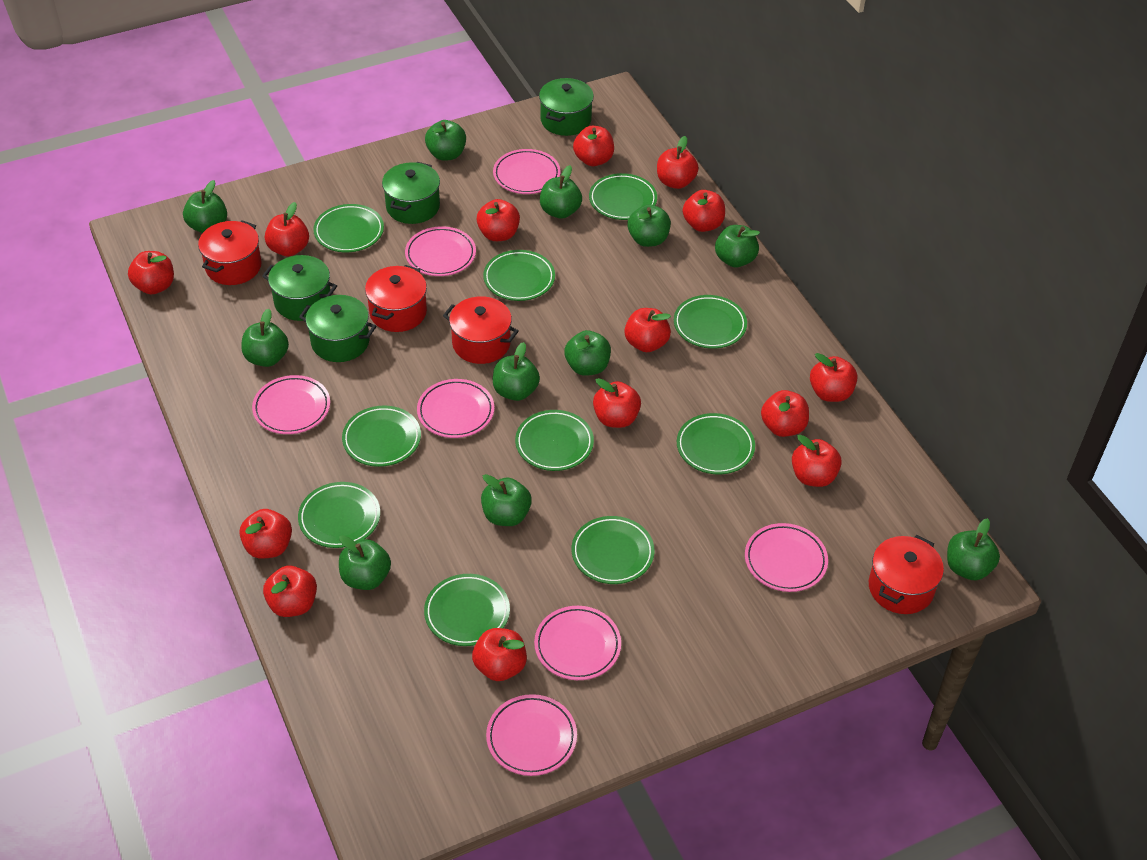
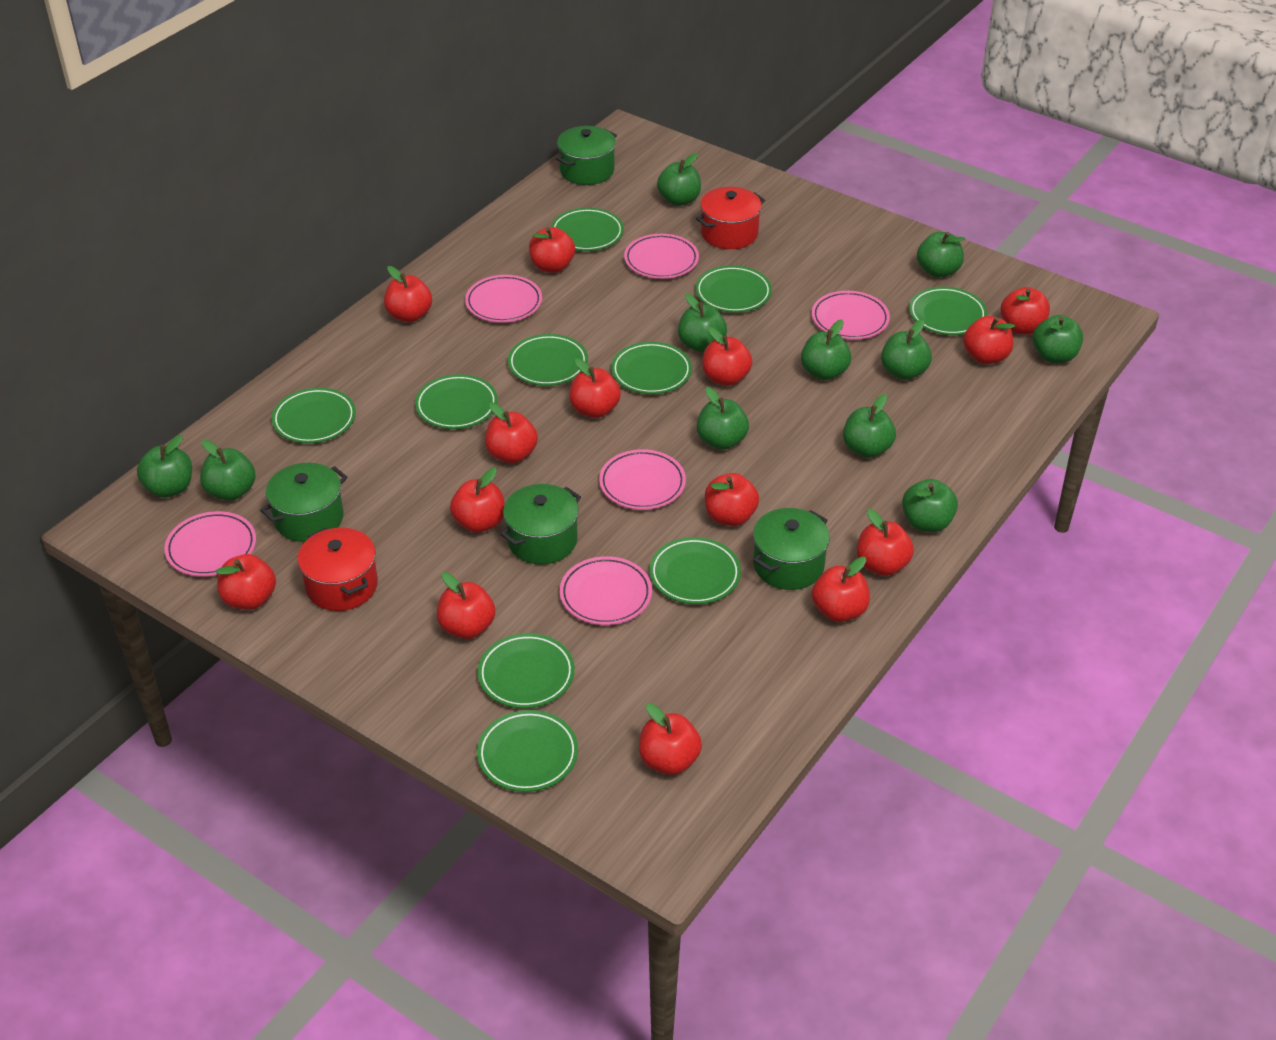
pink plate: [252,375,330,434] [405,226,476,276] [417,379,494,438] [486,694,577,776] [493,149,560,194] [534,606,621,680] [745,523,828,592] = 7 -> [164,511,256,577] [465,275,542,323] [560,556,652,625] [599,449,686,510] [624,234,699,279] [812,291,890,340] = 6
red pot: [198,220,262,285] [365,265,427,332] [443,296,519,364] [869,535,944,614] = 4 -> [297,528,378,611] [696,187,765,249] = 2

